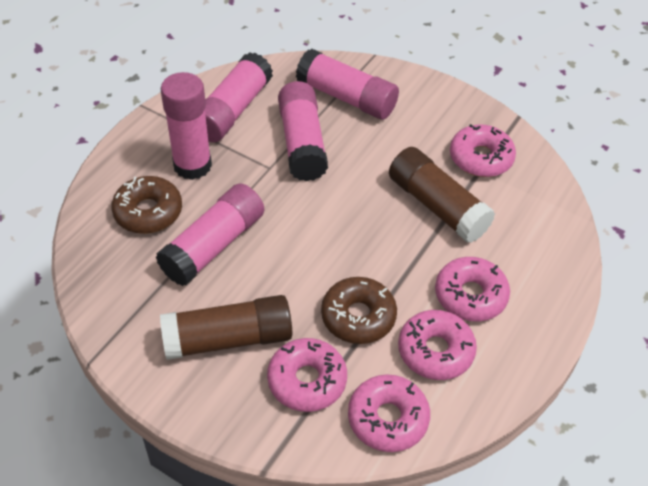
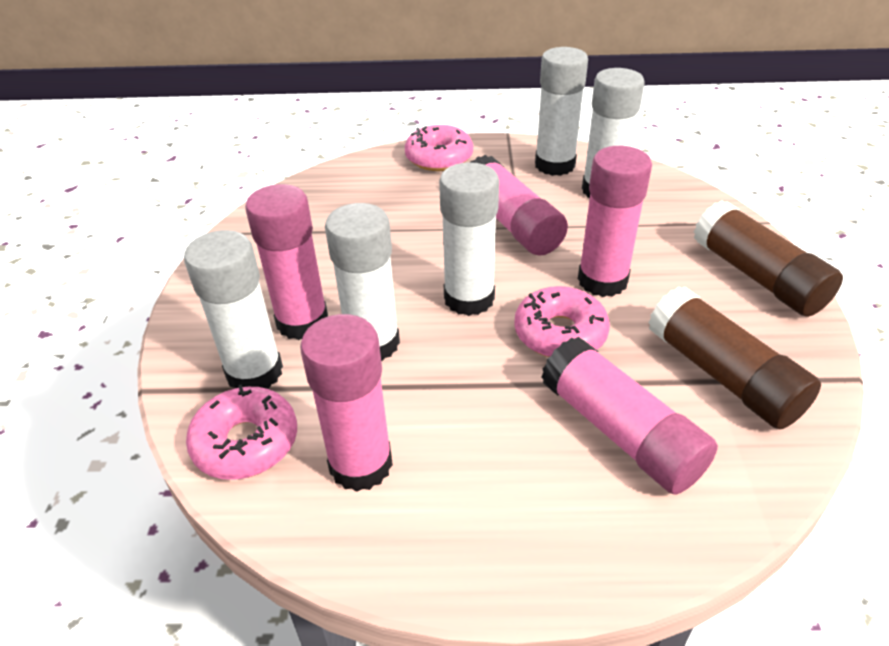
brown donut: [111,176,182,234] [321,277,397,344] = 2 -> none = 0
pink donut: [267,338,347,412] [348,374,430,452] [398,310,477,380] [435,257,510,321] [450,124,516,177] = 5 -> [186,384,297,480] [405,125,473,171] [514,286,610,357] = 3
white glue stick: none = 0 -> [184,230,283,389] [325,203,400,361] [439,162,499,316] [535,47,588,176] [582,68,645,198] = 5

